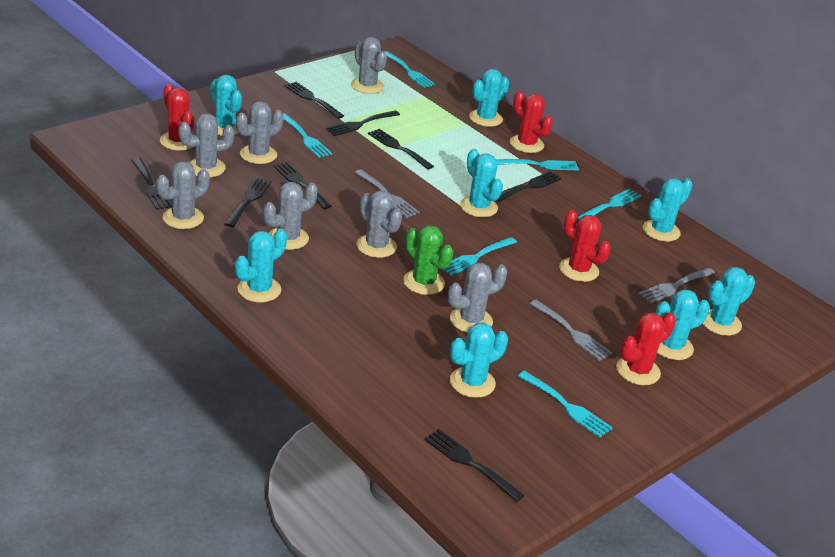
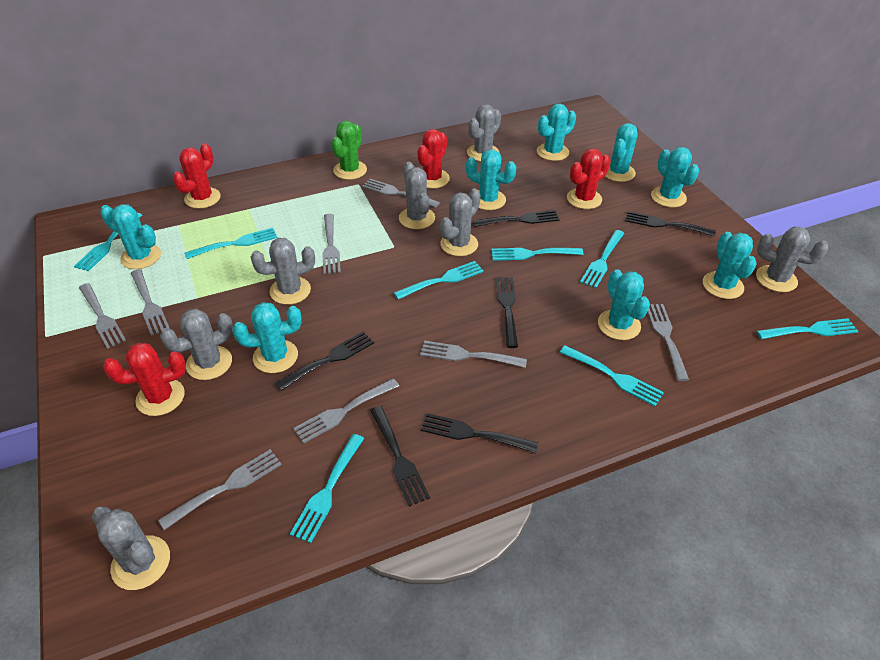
black fork: [132,157,172,210] [225,177,272,227] [273,162,331,209] [285,82,344,119] [326,110,400,136] [368,129,434,170] [424,429,525,502] [496,171,562,202] = 8 -> [275,332,374,391] [370,406,430,507] [421,413,538,453] [473,210,560,227] [496,277,518,348] [625,211,716,237] = 6
grey fork: [354,169,420,218] [529,299,612,361] [638,268,715,303] = 3 -> [79,283,126,349] [131,269,170,336] [158,449,282,530] [293,378,399,444] [322,214,341,274] [362,179,440,208] [420,341,527,368] [648,304,689,381] = 8
turquoise fork: [283,113,332,158] [385,51,435,88] [442,237,517,276] [496,159,579,171] [517,370,613,438] [578,189,641,220] = 6 -> [74,213,142,271] [184,228,277,259] [290,434,364,543] [394,261,484,299] [491,248,584,261] [560,345,664,406] [580,230,624,288] [757,318,859,339] = 8

